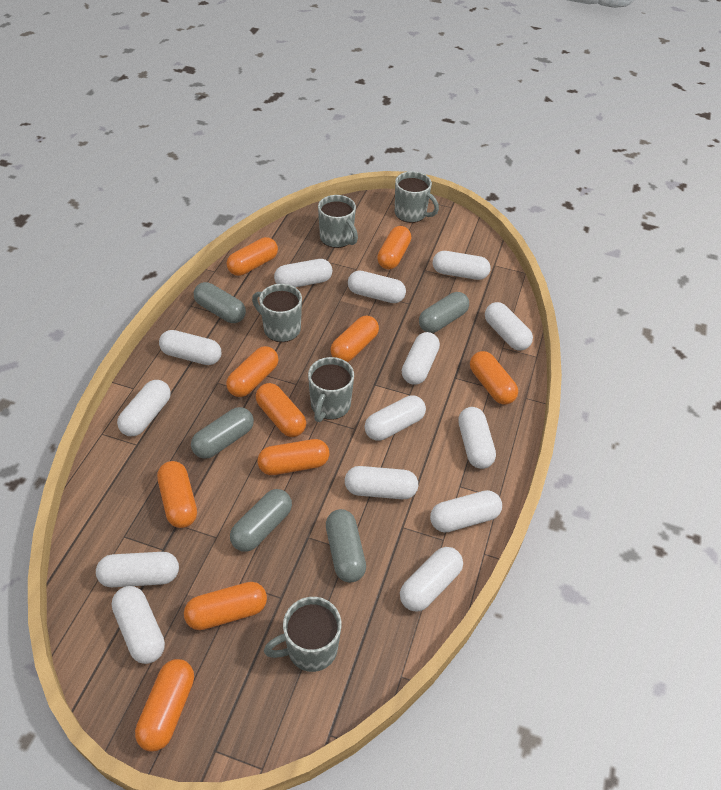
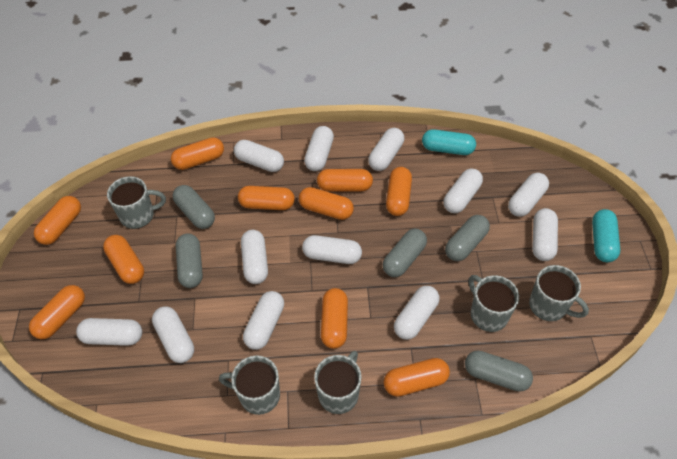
turquoise capsule: none = 0 -> [422,129,476,155] [592,209,620,262] = 2
white capsule: [96,552,179,587] [112,586,165,664] [117,380,171,436] [159,330,221,365] [274,259,333,287] [345,466,418,499] [348,270,406,303] [365,395,426,441] [400,547,463,612] [402,332,440,384] [430,490,502,533] [433,251,491,280] [458,407,496,469] [485,302,533,350] = 14 -> [76,318,142,346] [152,306,194,363] [234,140,284,172] [241,230,268,284] [243,291,284,350] [302,235,362,264] [304,126,334,171] [368,128,404,171] [394,286,439,340] [443,168,483,213] [508,173,549,217] [532,208,558,261] = 12

